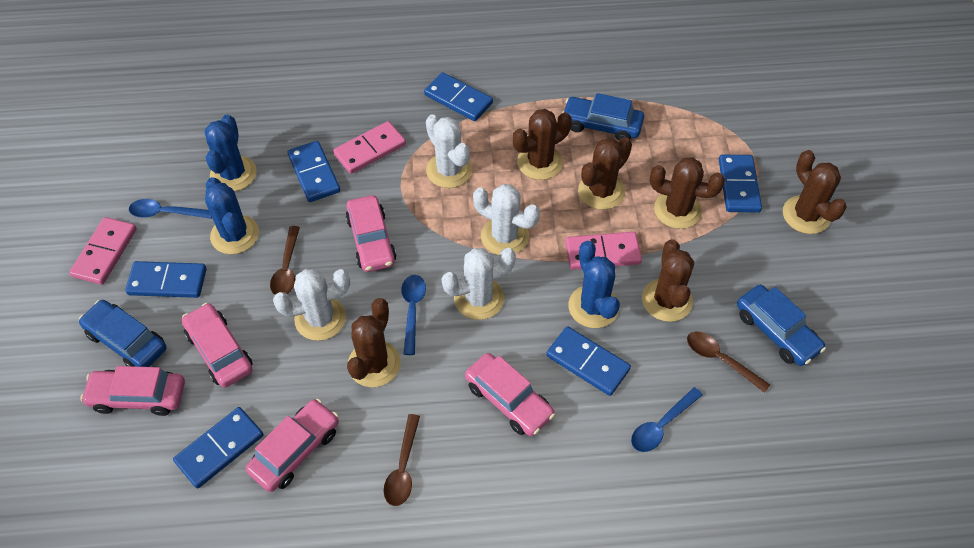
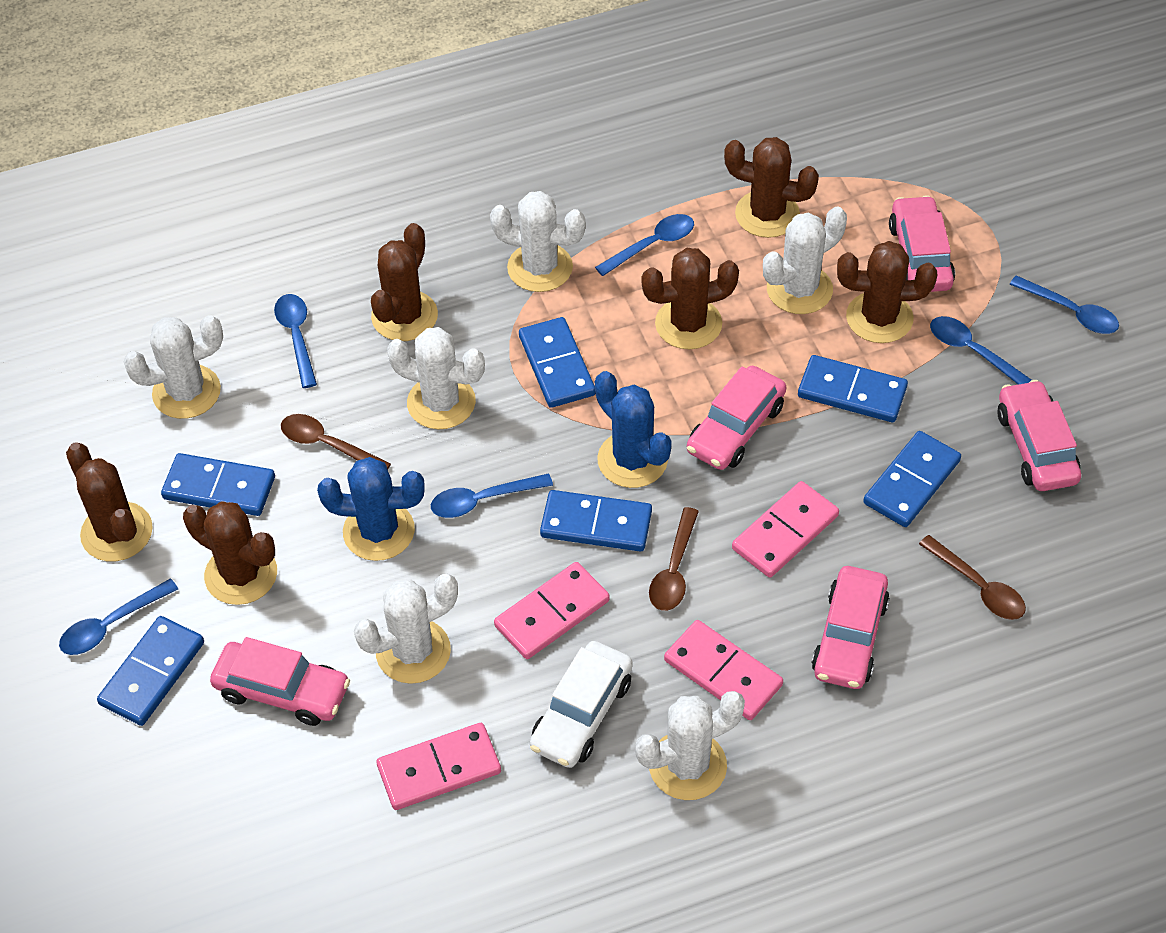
blue cactus: [205,114,257,192] [205,177,259,254] [568,241,620,328] = 3 -> [317,457,425,561] [595,371,672,488] = 2
blue car: [79,300,167,367] [562,93,644,141] [737,285,826,366] = 3 -> none = 0
blue spoon: [129,199,212,219] [401,275,426,355] [631,387,703,452] = 3 -> [59,579,178,655] [274,294,317,388] [431,473,553,518] [595,214,694,276] [930,316,1031,385] [1009,275,1119,334] = 6
pink domino: [69,217,137,285] [333,121,406,174] [565,232,642,270] = 3 -> [377,723,501,810] [494,562,610,659] [664,620,783,720] [732,481,839,578] = 4
white cactus: [273,269,350,341] [426,114,472,188] [442,248,516,320] [473,184,540,255] = 4 -> [123,315,223,419] [354,574,458,684] [387,327,485,429] [490,191,586,292] [635,691,745,800] [763,206,847,314] = 6
white car: none = 0 -> [530,641,633,768] = 1

